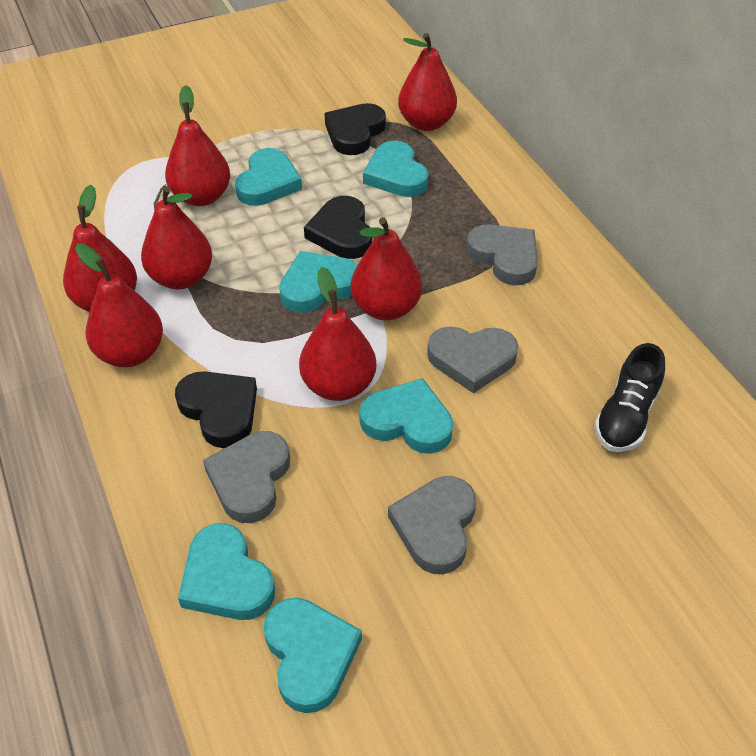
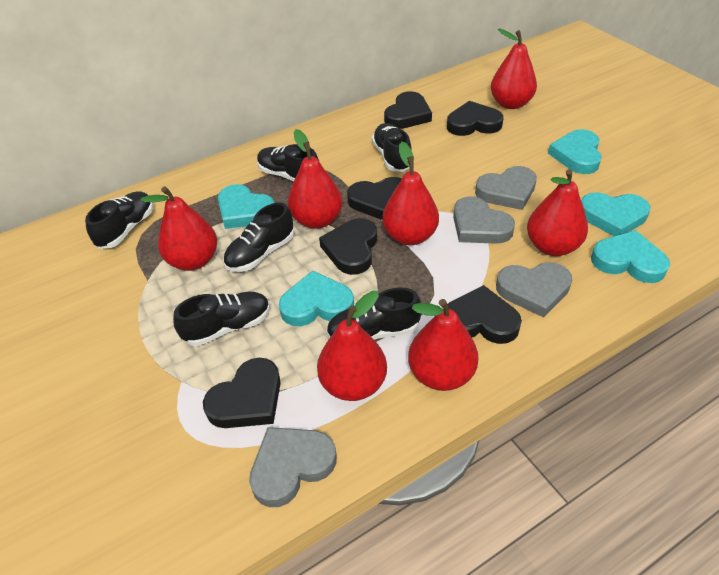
black heart: [175,371,257,448] [304,196,372,259] [324,103,386,155] = 3 -> [203,358,281,428] [319,218,377,275] [347,177,402,220] [384,91,432,129] [447,101,503,136] [447,285,522,344] = 6
black shoe: [594,343,665,452] = 1 -> [85,191,153,249] [173,292,270,346] [223,203,294,272] [257,144,319,182] [326,288,421,340] [372,123,412,172] = 6
turquoise heart: [178,523,275,620] [235,148,302,206] [264,598,362,713] [279,251,357,313] [359,378,453,454] [363,141,429,197] = 6 -> [218,184,275,229] [279,271,354,326] [548,129,602,174] [581,192,650,236] [591,230,670,283] = 5

